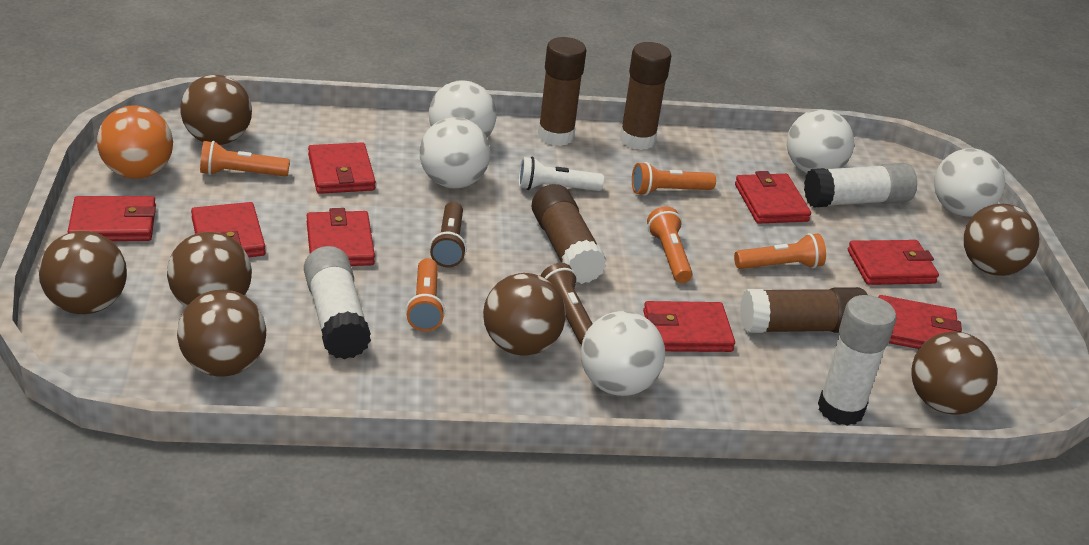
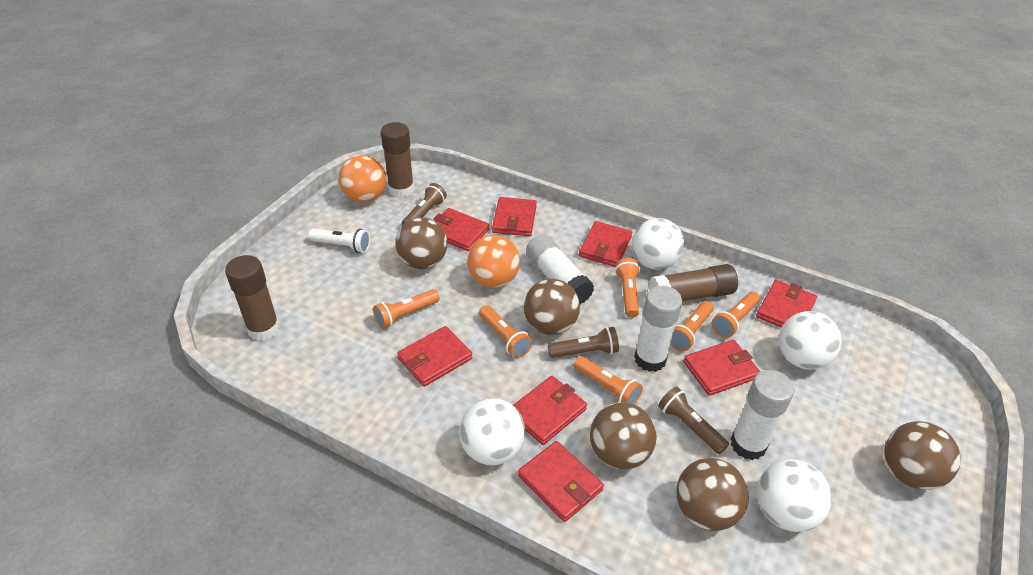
brown ball: [39,231,127,314] [167,232,252,307] [177,290,266,377] [180,75,252,145] [483,273,566,356] [911,332,998,414] [964,204,1039,276] = 7 -> [395,217,447,269] [524,279,580,335] [590,402,657,469] [676,458,749,531] [884,421,961,490] = 5
brown flashlight: [430,202,467,267] [540,263,593,345] = 2 -> [402,183,447,225] [548,327,619,358] [658,387,729,454] = 3
brown glue stick: [531,184,607,284] [538,37,586,146] [620,42,671,150] [740,287,868,333] = 4 -> [225,255,280,341] [381,122,414,198] [649,264,738,301] = 3
orange ball: [97,105,173,179] = 1 -> [338,155,387,203] [467,235,520,288] = 2
orange flashlight: [200,141,290,176] [406,258,445,331] [632,162,716,196] [647,206,693,283] [734,233,826,269] = 5 -> [373,289,440,329] [479,305,532,358] [574,356,643,405] [615,258,640,318] [670,301,713,351] [712,292,760,338] = 6
white ball: [420,117,490,188] [429,81,497,138] [581,311,665,396] [787,109,854,173] [934,148,1005,217] = 5 -> [459,398,525,465] [632,218,684,270] [757,459,832,532] [779,311,842,370] = 4

